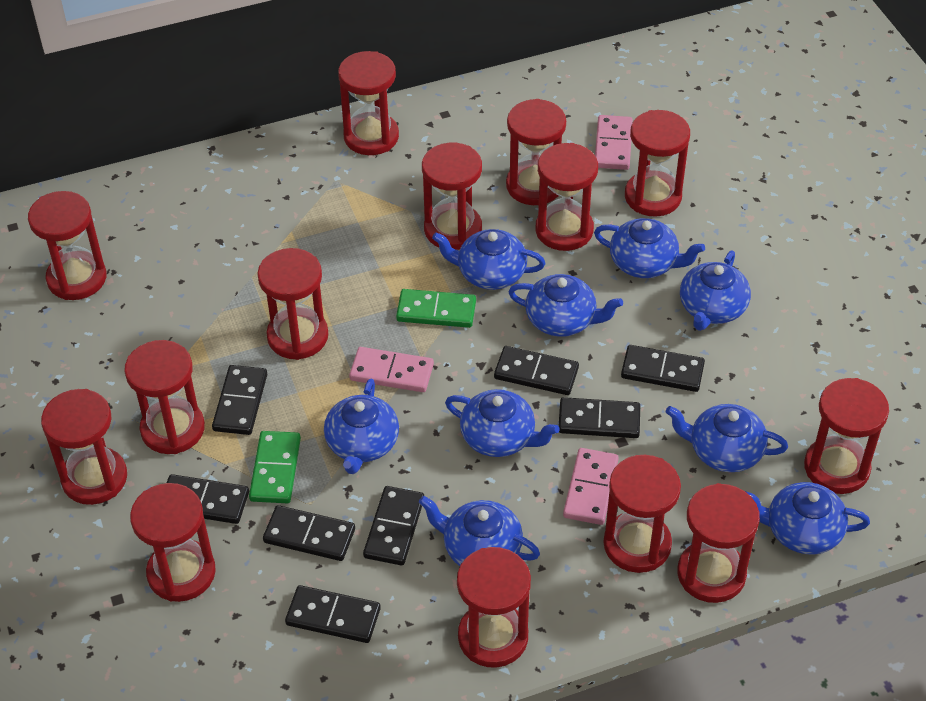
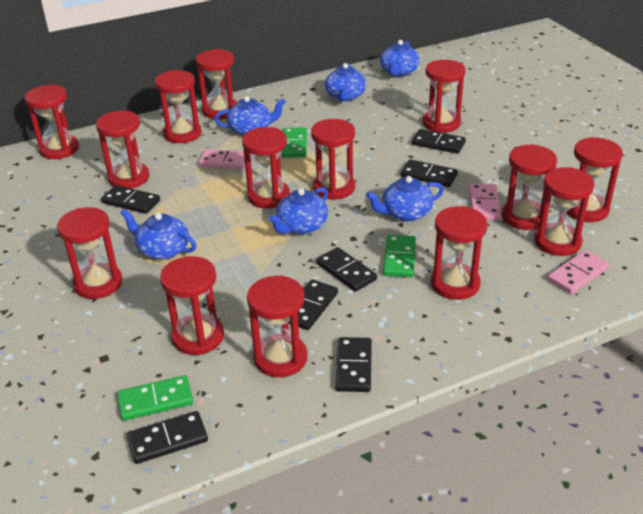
black domino: [167,474,249,524] [212,365,267,435] [263,505,355,561] [285,585,381,643] [363,486,424,565] [494,346,579,395] [559,397,640,438] [621,345,705,392] = 8 -> [101,185,160,214] [127,411,208,464] [288,280,338,330] [316,247,377,292] [335,337,372,392] [401,159,458,187] [412,129,466,154] = 7
blue teapot: [324,378,399,474] [419,496,540,566] [432,229,545,290] [445,389,560,457] [508,274,623,337] [594,218,705,278] [666,404,788,472] [680,251,751,331] [745,482,870,554] = 9 -> [120,209,197,260] [214,96,286,136] [269,187,328,234] [325,63,366,101] [366,176,444,221] [380,40,420,77] = 6
green domino: [249,431,301,503] [396,289,476,328] = 2 -> [117,375,193,421] [281,127,307,158] [383,235,416,277] = 3

